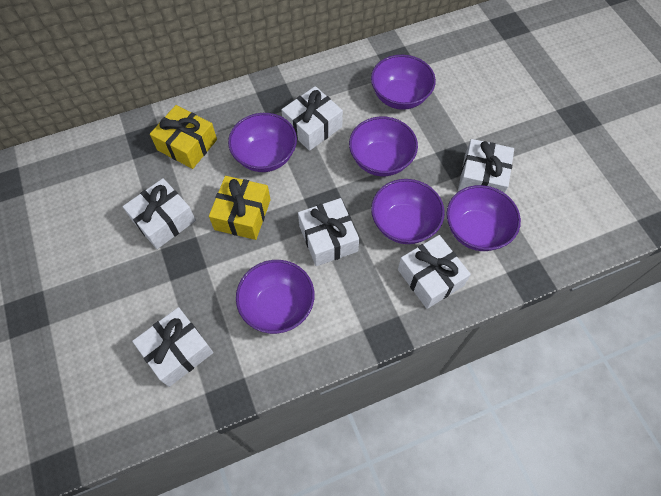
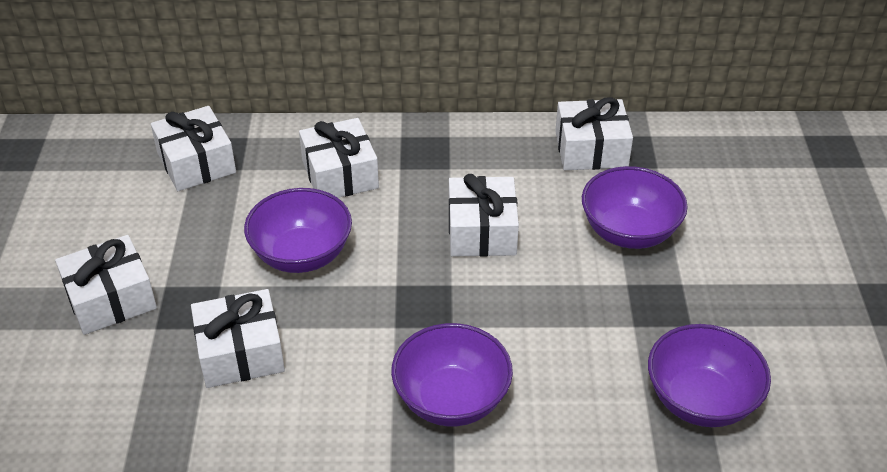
purple bowl: [228,113,297,172] [236,260,315,334] [349,117,418,176] [371,55,436,110] [371,179,445,244] [447,185,521,251] = 6 -> [244,188,352,273] [391,323,513,426] [582,166,688,249] [648,324,771,427] = 4
yellow gift: [150,105,217,169] [209,176,270,240] = 2 -> none = 0

